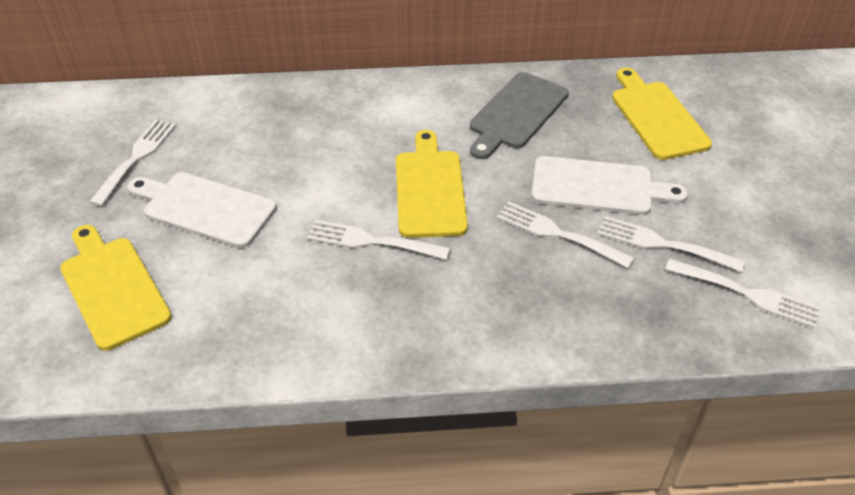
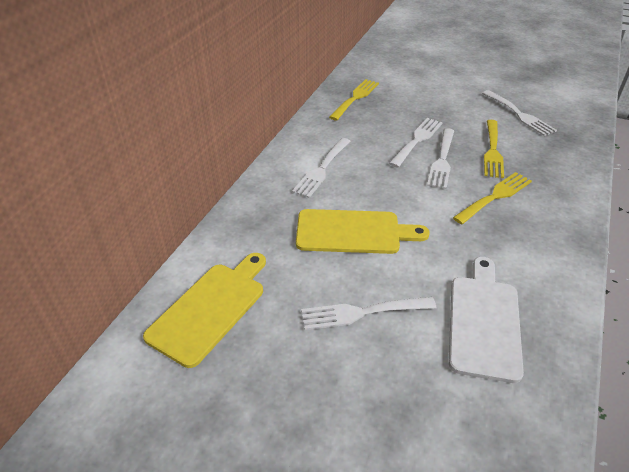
grey cutting board: [470,72,569,159] = 1 -> none = 0
white cutting board: [127,172,277,248] [531,156,688,215] = 2 -> [449,257,524,383] = 1
yellow cutting board: [60,225,172,351] [396,130,468,238] [612,68,712,160] = 3 -> [143,253,266,368] [296,209,430,254] = 2
yellow fork: none = 0 -> [329,79,379,120] [453,172,532,224] [484,120,504,178] = 3

